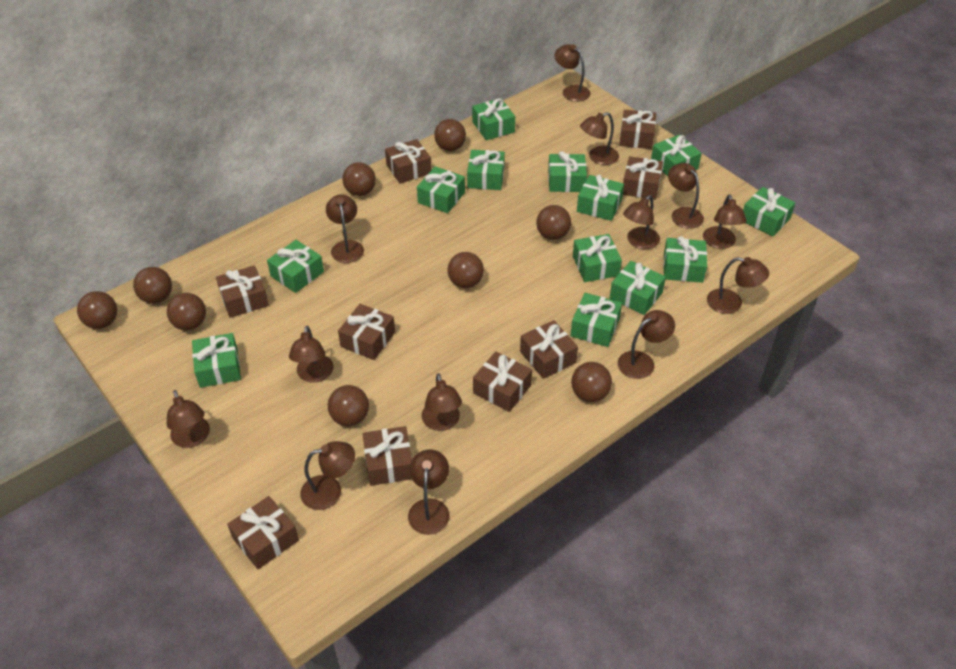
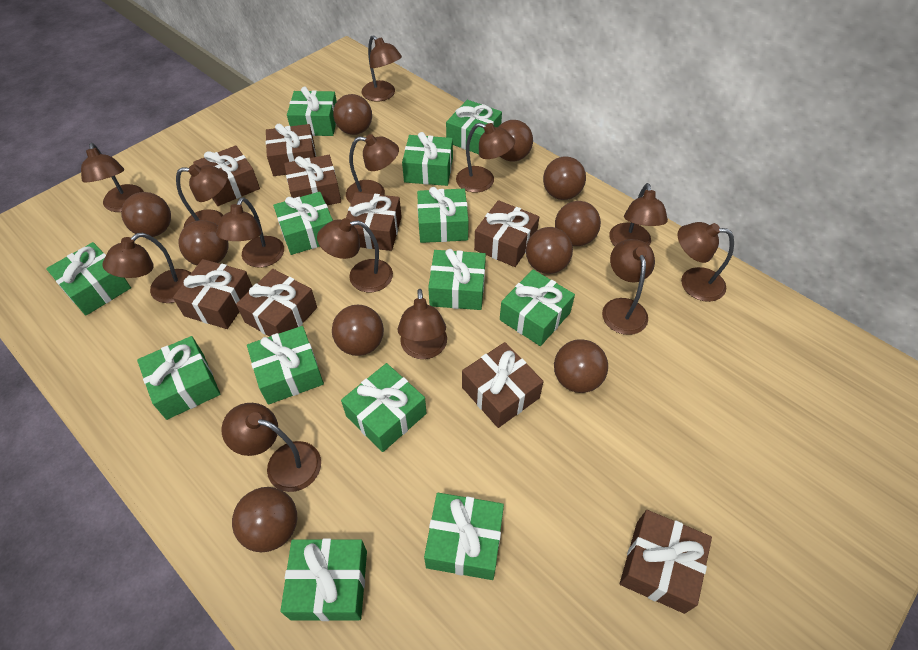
brown ball: [77,291,117,329] [133,267,172,304] [167,293,206,330] [328,385,369,426] [342,162,376,196] [434,119,466,151] [448,252,484,288] [536,205,571,240] [571,362,612,402] = 9 -> [121,192,171,237] [178,220,228,265] [232,487,297,552] [332,304,384,356] [333,94,372,135] [499,120,533,162] [526,227,573,274] [543,156,586,200] [554,339,608,393] [555,201,601,246] = 10

